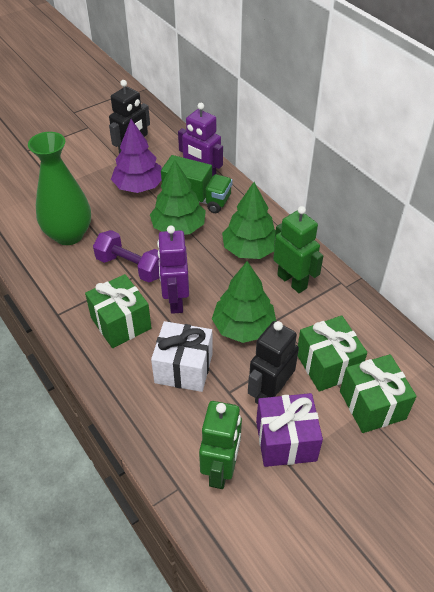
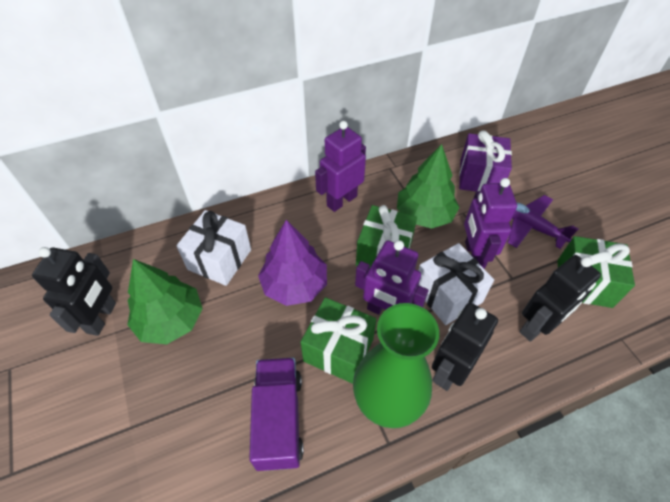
black robot: [109,80,150,154] [248,321,299,404] = 2 -> [32,247,116,336] [432,303,498,391] [519,255,601,342] = 3
green robot: [199,401,242,489] [273,206,323,293] = 2 -> none = 0
green tree: [150,159,206,235] [212,261,276,343] [222,182,276,259] = 3 -> [127,259,203,344] [397,144,459,229] = 2
green truck: [161,155,233,213] = 1 -> none = 0
purple dumbbell: [93,230,160,283] = 1 -> none = 0
purple plane: none = 0 -> [507,195,579,249] = 1
purple robot: [157,226,189,314] [178,103,223,177] = 2 -> [315,121,366,212] [355,240,428,315] [464,178,517,269] = 3
purple truck: none = 0 -> [249,358,304,471] = 1
white gift: [151,321,213,392] = 1 -> [176,210,251,286] [418,243,494,325] = 2

